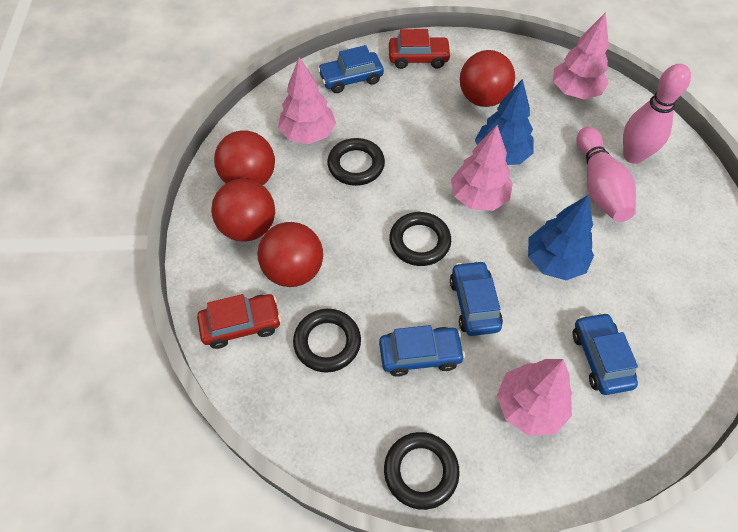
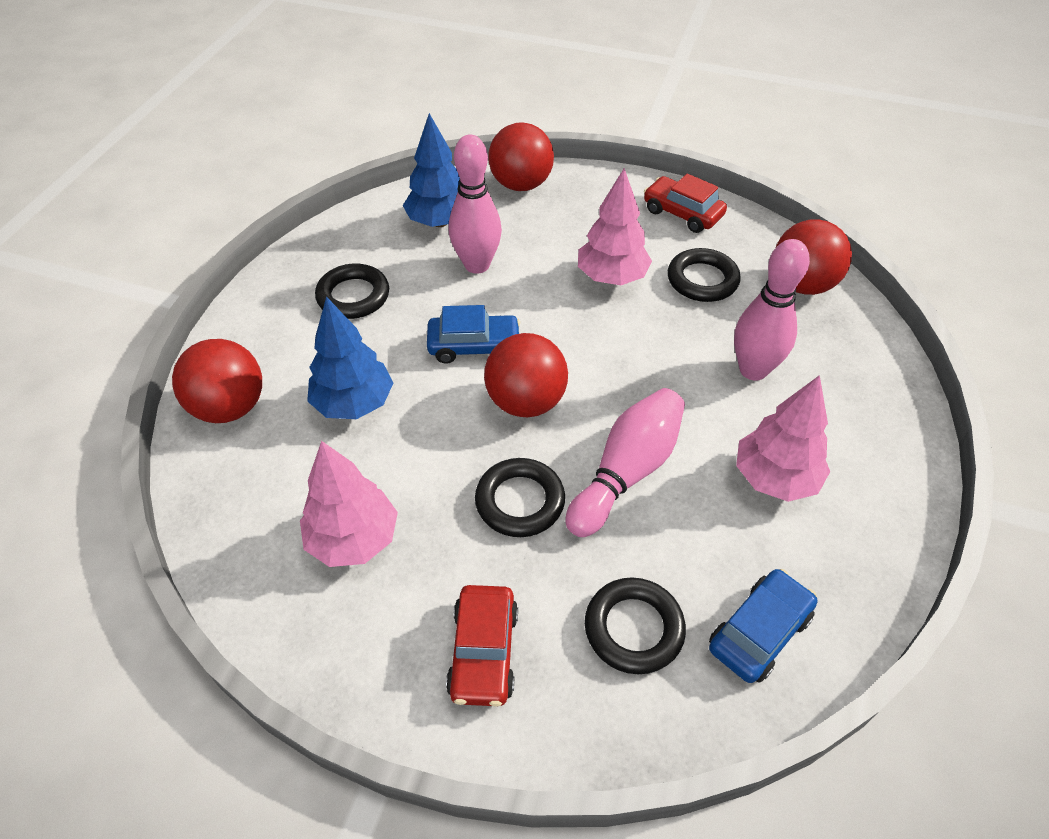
blue car: [318,45,384,93] [379,325,465,377] [450,260,503,336] [572,312,638,395] = 4 -> [427,305,520,364] [709,569,817,683] = 2
pink bowling pin: [577,127,636,222] [623,64,691,164] = 2 -> [449,135,502,274] [566,388,685,537] [734,239,810,381] = 3
pink tree: [278,57,336,144] [451,125,513,211] [497,359,572,436] [553,12,609,99] = 4 -> [300,441,398,567] [578,168,652,285] [736,375,830,502] = 3

